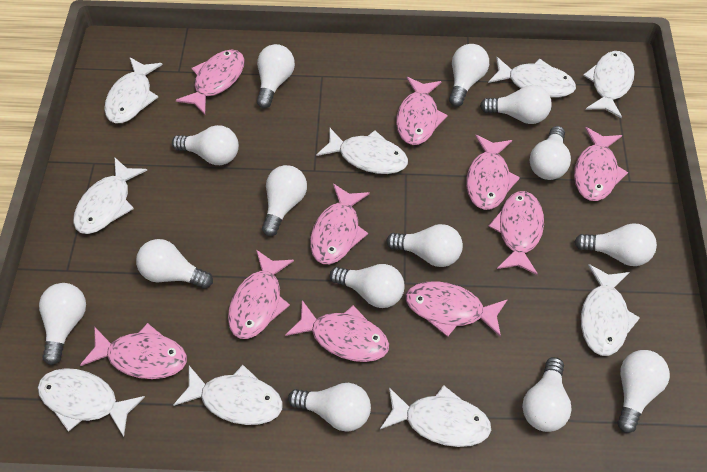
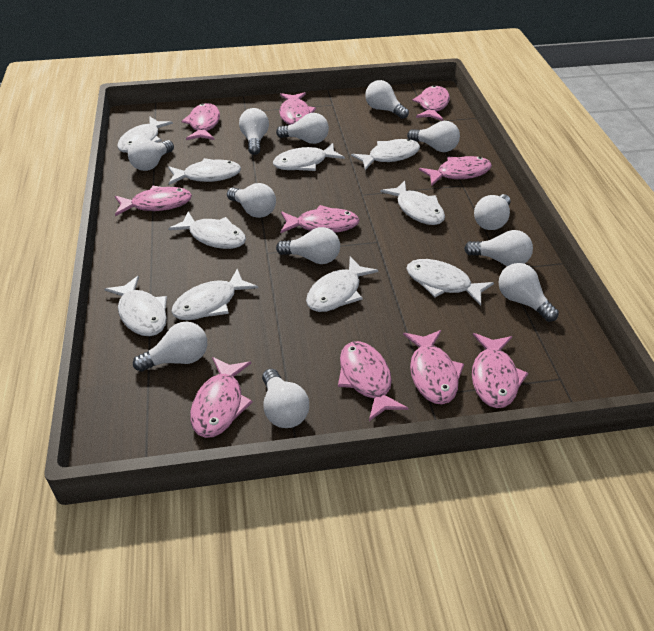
white fish: [38,368,145,437] [73,158,147,234] [104,57,163,123] [173,365,283,425] [316,127,408,174] [380,385,491,447] [488,57,576,98] [581,264,640,356] [583,51,635,119] = 9 -> [105,276,167,336] [117,116,173,153] [168,158,241,185] [168,212,246,249] [171,269,258,320] [273,143,345,171] [306,257,378,312] [351,139,420,170] [380,181,445,225] [406,259,494,306] = 10
white light bulb: [39,283,86,365] [136,239,213,289] [172,125,239,165] [257,44,295,108] [262,165,307,236] [288,383,371,432] [330,264,404,308] [386,224,463,267] [449,44,489,107] [480,85,552,124] [522,357,572,432] [530,126,571,180] [574,223,657,266] [618,350,670,433] = 14 -> [128,138,174,171] [133,321,207,372] [227,183,276,218] [239,108,269,155] [262,368,309,428] [276,113,329,144] [276,227,340,264] [365,80,409,119] [407,121,460,152] [464,230,533,266] [474,194,511,230] [498,263,559,322] = 12

